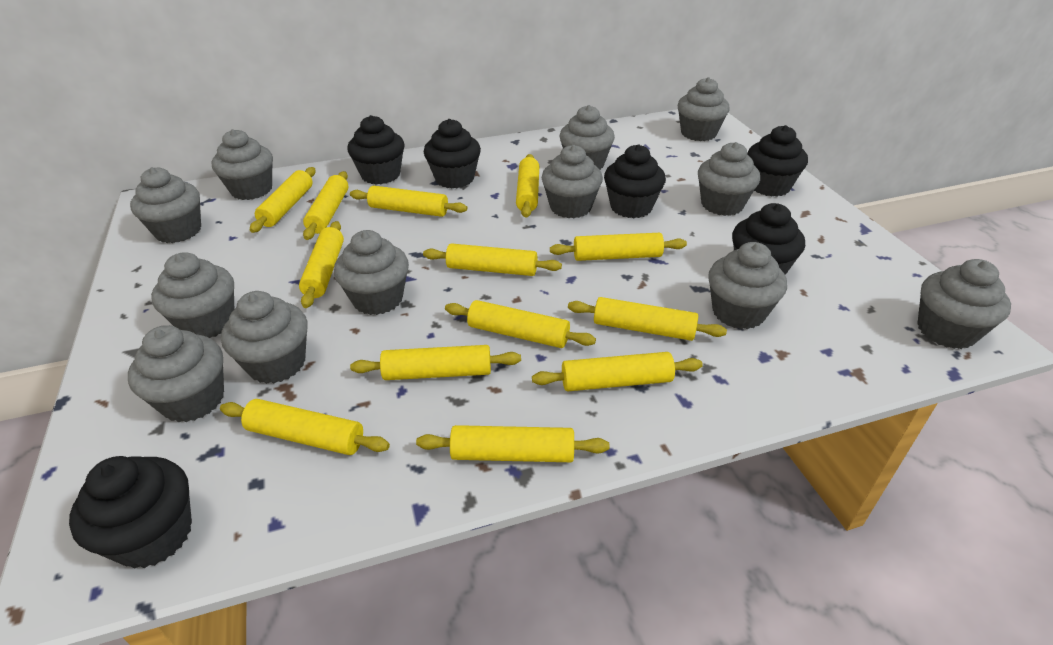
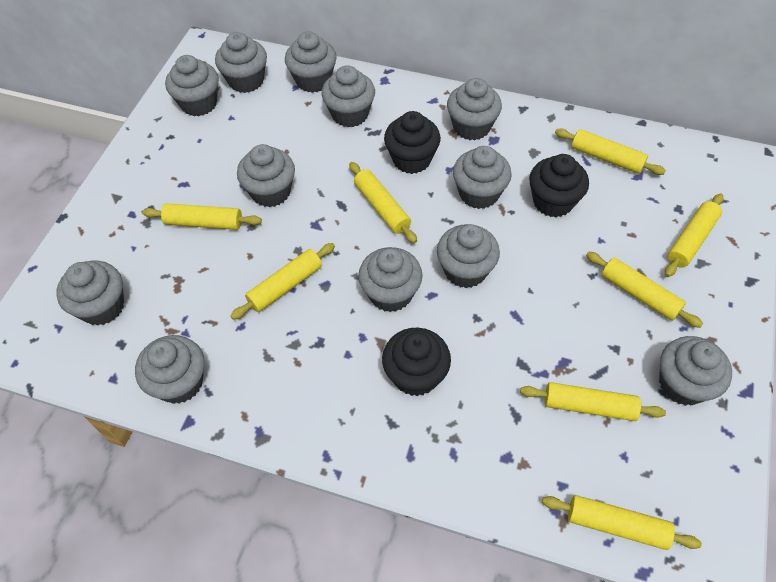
black cupcake: [69,456,192,568] [347,115,404,185] [424,119,481,188] [604,144,666,218] [732,203,805,275] [747,125,808,197] = 6 -> [382,328,451,396] [384,111,441,174] [529,154,589,217] = 3
yellow rolling pin: [220,399,390,455] [250,167,315,233] [299,221,344,308] [303,171,348,240] [350,186,467,217] [350,345,521,380] [416,425,609,462] [423,243,562,276] [445,300,596,348] [516,154,539,218] [532,352,703,391] [550,233,687,261] [568,297,727,341] = 13 -> [142,203,262,230] [231,243,335,320] [349,162,417,243] [520,382,666,421] [542,495,702,550] [555,129,666,175] [586,252,703,328] [665,193,724,277] = 8

